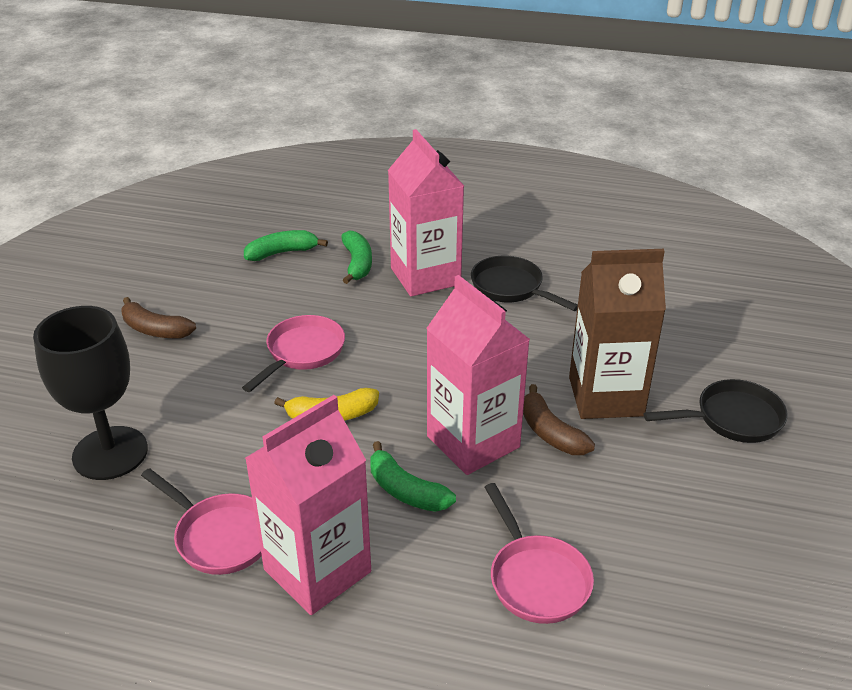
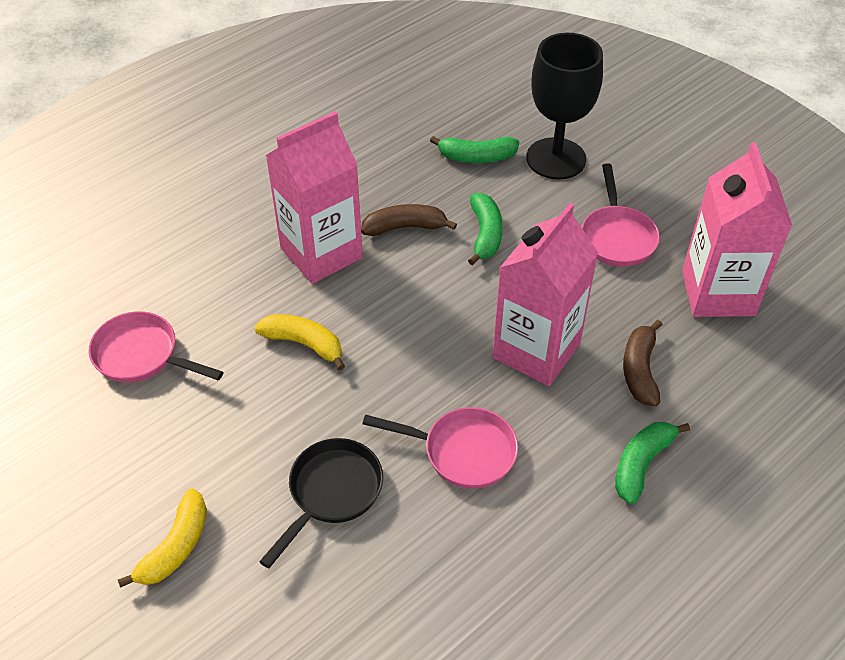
black pan: [471,256,578,311] [644,379,788,443] = 2 -> [259,438,383,568] = 1
brown carton: [569,249,666,419] = 1 -> none = 0
yellow banana: [274,388,379,421] = 1 -> [118,488,207,588] [254,314,345,371] = 2

